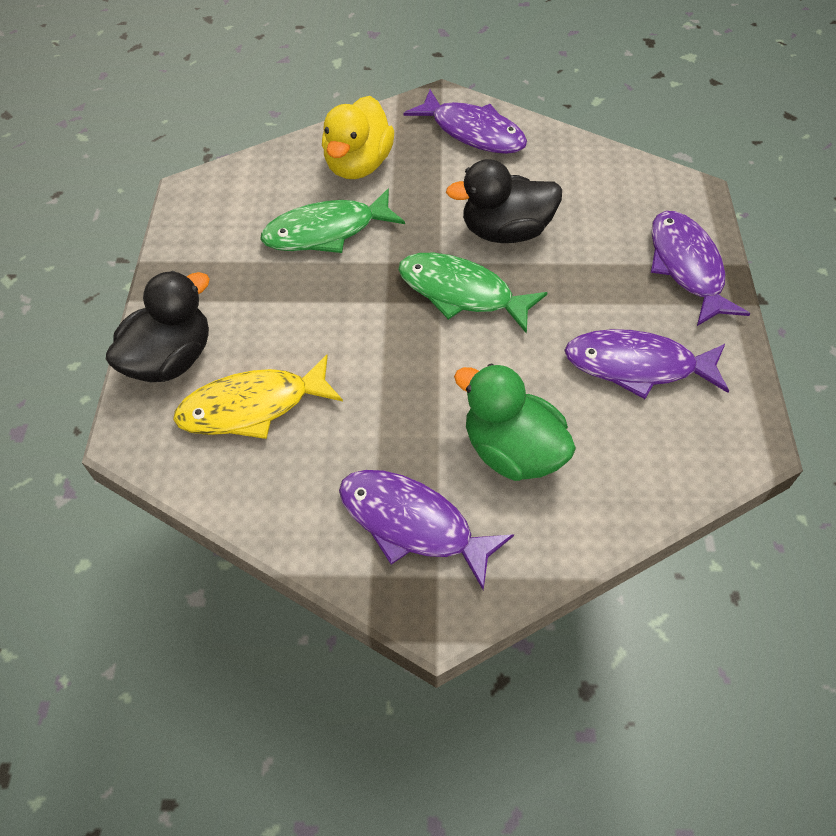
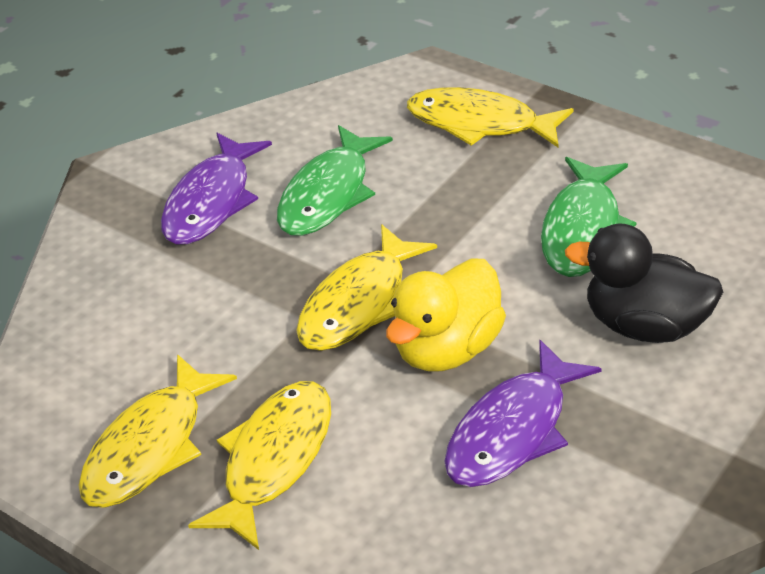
black duck: [106,271,210,382] [446,159,562,243] = 2 -> [565,223,723,343] = 1
green duck: [454,364,576,481] = 1 -> none = 0
purple fish: [339,470,514,591] [403,90,527,154] [564,329,729,399] [651,211,750,326] = 4 -> [161,133,272,245] [444,340,602,487] = 2
yellow fish: [173,355,343,439] = 1 -> [79,354,237,508] [188,381,331,550] [296,224,437,351] [407,87,574,148] = 4

